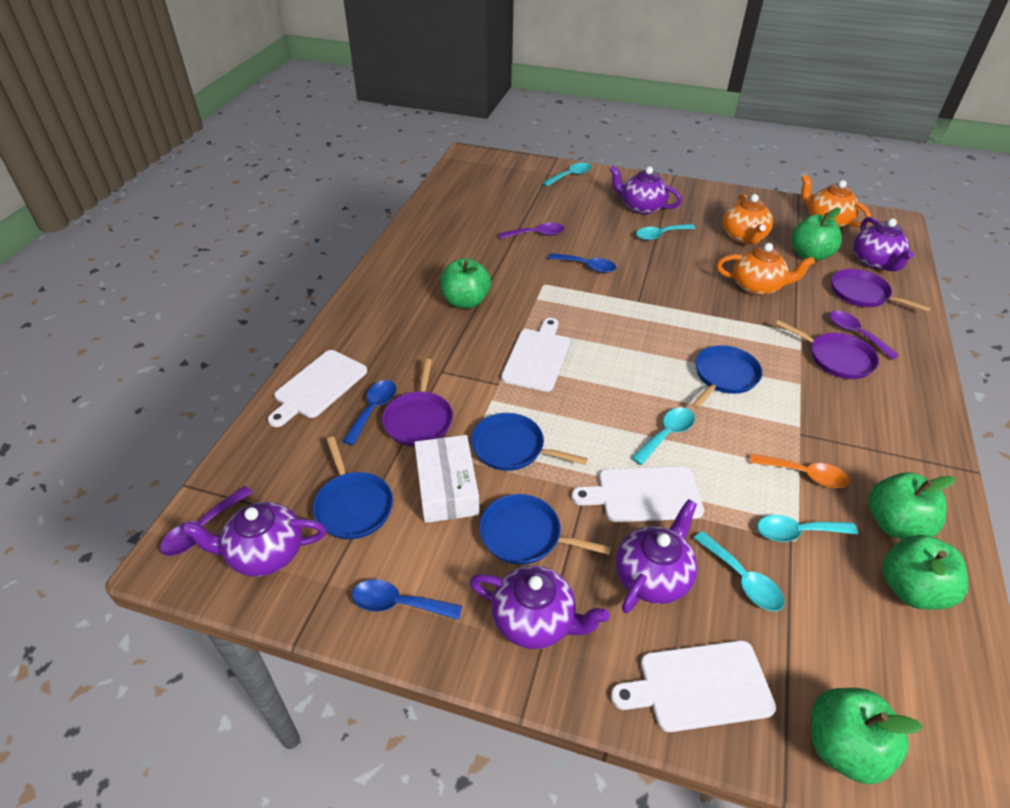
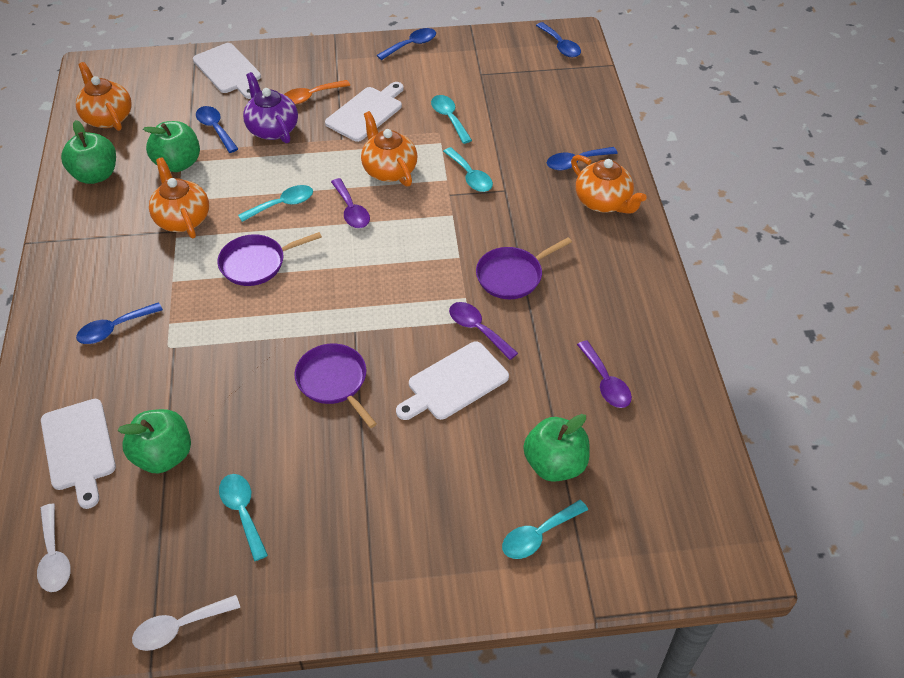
blue pan: [313,437,393,539] [471,413,588,471] [479,494,611,565] [692,345,762,408] = 4 -> none = 0
blue spoon: [342,380,396,445] [352,579,462,620] [548,253,616,273] = 3 -> [76,302,163,344] [196,106,238,153] [377,28,436,60] [536,22,581,57] [547,147,618,170] = 5
green apple: [440,258,491,309] [791,208,842,261] [811,688,923,784] [869,473,956,539] [882,535,968,610] = 5 -> [61,120,116,184] [118,409,191,473] [143,121,200,172] [523,414,590,482] = 4
orange teapot: [717,243,815,295] [722,194,773,245] [801,174,871,227] = 3 -> [76,62,132,131] [149,157,209,238] [361,111,417,187] [571,155,647,214] = 4
purple teapot: [181,502,326,576] [470,565,610,649] [610,165,682,214] [616,499,698,613] [853,217,914,271] = 5 -> [243,72,298,143] = 1
white box: [414,435,479,523] = 1 -> none = 0
white spoon: none = 0 -> [37,503,71,592] [132,595,240,651] = 2

